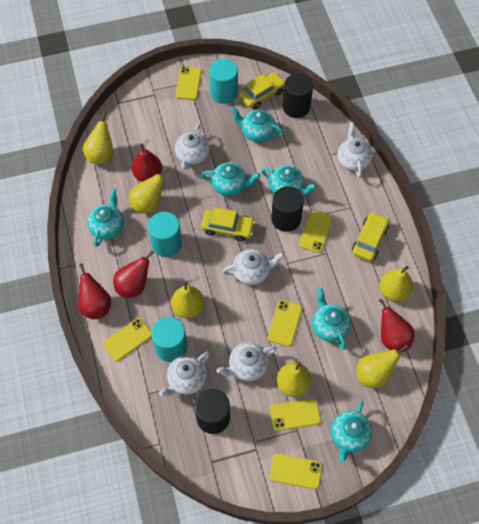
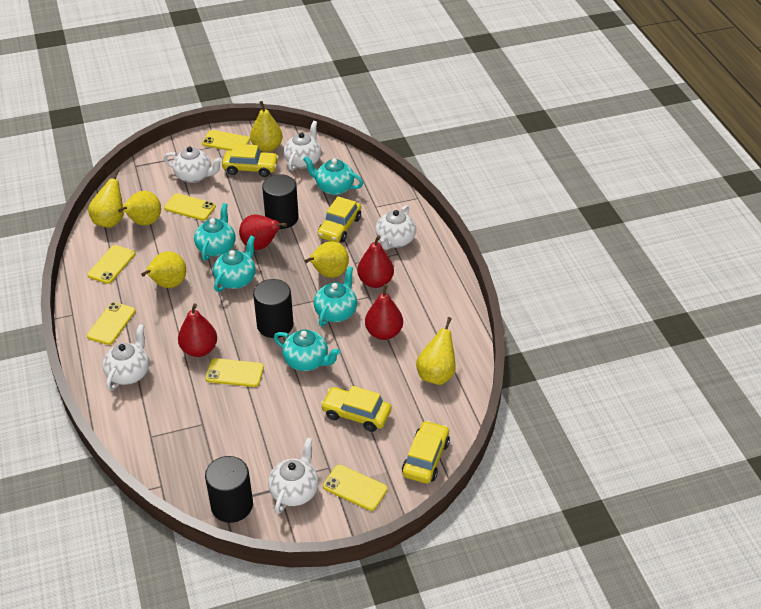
turquoise cylinder: [148,212,182,257] [151,317,188,362] [209,59,238,104] = 3 -> none = 0
turquoise teapot: [87,189,124,247] [201,163,260,196] [231,107,284,142] [261,165,317,195] [312,288,351,350] [331,401,372,463] = 6 -> [194,203,235,261] [213,236,256,292] [274,330,341,371] [303,156,363,195] [314,266,357,326] = 5
yellow car: [201,207,255,242] [239,72,285,109] [352,211,389,262] = 3 -> [222,144,279,177] [317,196,361,243] [321,386,391,432] [402,420,450,484] = 4

